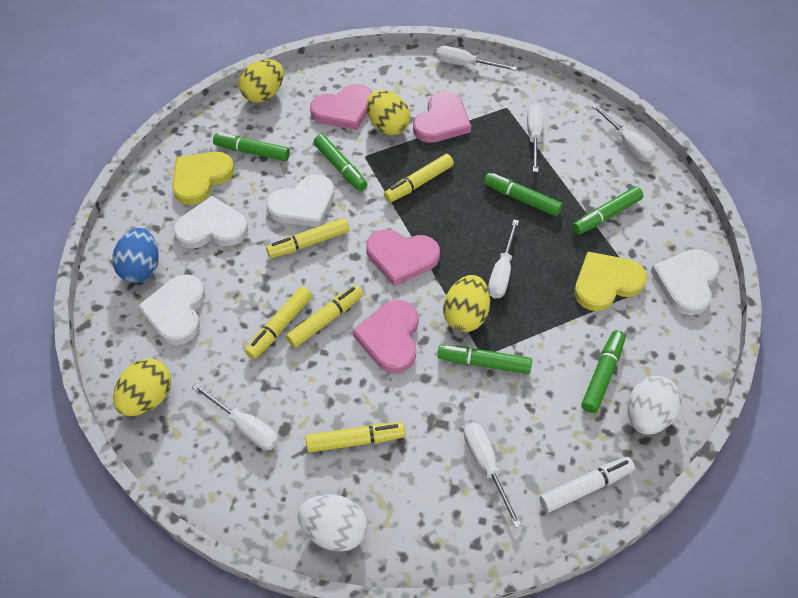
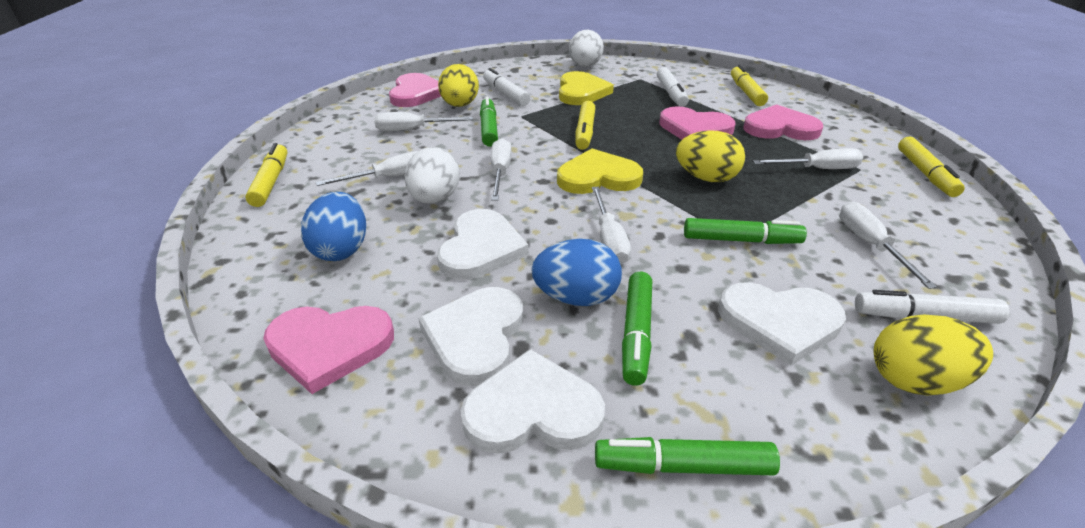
blue egg: [112,228,158,283] = 1 -> [301,192,366,261] [531,239,622,306] = 2
green marker: [213,133,290,161] [314,134,367,191] [437,345,532,374] [484,173,563,216] [572,186,643,235] [581,330,626,413] = 6 -> [480,97,498,147] [595,437,780,475] [622,272,652,385] [684,218,807,244] = 4
white marker: [539,457,635,513] = 1 -> [483,68,530,106] [657,67,689,107] [855,290,1010,324] = 3
yellow egg: [113,359,171,416] [239,59,284,103] [367,90,411,135] [443,275,490,332] = 4 -> [438,64,479,107] [676,130,745,182] [874,315,993,396] = 3
yellow marker: [245,287,312,359] [266,218,349,258] [286,285,363,348] [306,422,405,453] [384,154,454,203] = 5 -> [245,143,287,207] [576,101,595,150] [731,65,768,106] [898,136,965,197] = 4

